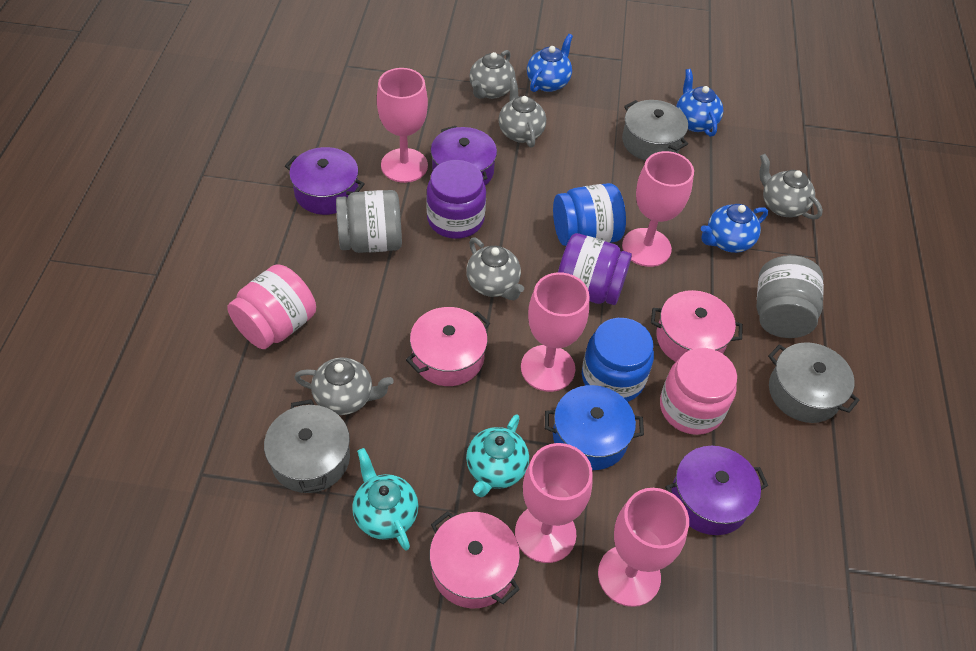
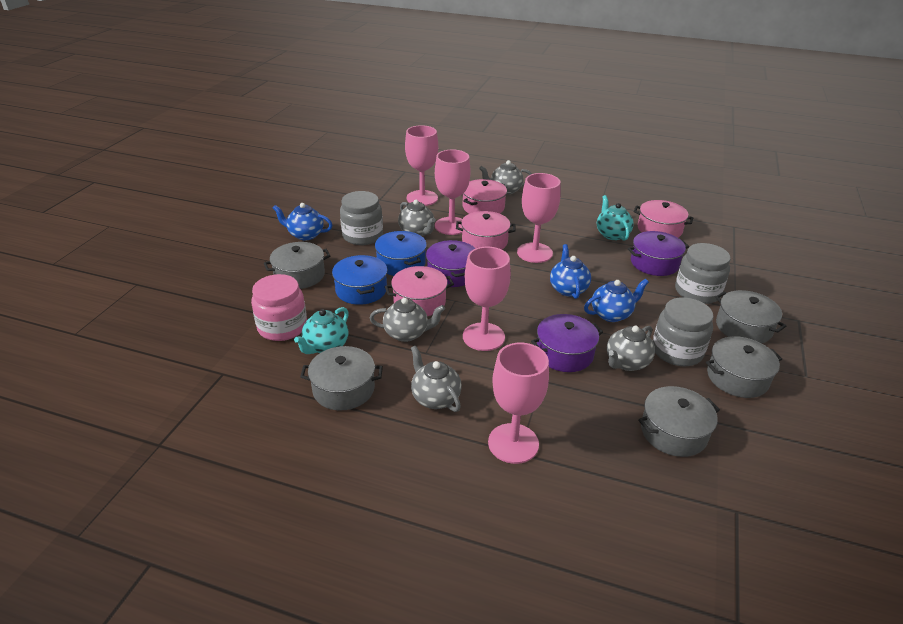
blue jar: [553,183,626,246] [582,318,654,402] = 2 -> none = 0
blue pot: [545,385,644,470] = 1 -> [332,255,387,305] [375,231,427,276] = 2
grey jar: [336,190,402,253] [756,255,824,338] = 2 -> [340,191,383,245] [653,297,714,366] [675,243,731,304] = 3
grey pot: [264,399,350,493] [622,100,688,161] [768,342,860,423] = 3 -> [264,242,331,289] [300,346,383,411] [639,386,720,457] [706,336,782,398] [715,290,787,343] = 5
pink jar: [227,264,316,349] [660,348,737,435] = 2 -> [251,274,307,341] = 1
pink pot: [406,307,490,386] [429,511,520,608] [651,290,743,362] = 3 -> [385,266,454,316] [456,211,516,249] [463,179,507,214] [634,200,693,238] = 4
purple jar: [426,160,486,239] [558,233,632,305] = 2 -> none = 0

